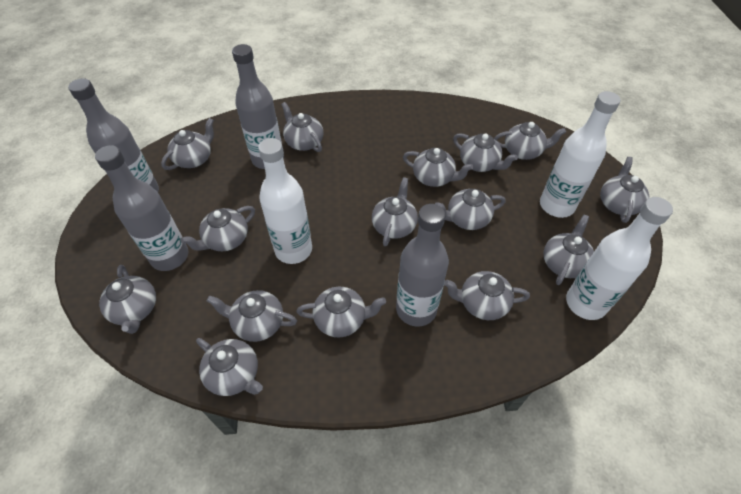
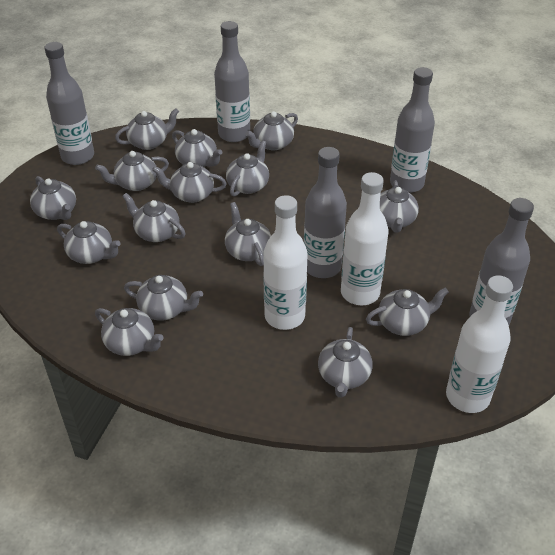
grey bottle: [68,78,159,192] [95,145,188,271] [232,44,284,169] [396,204,449,327] = 4 -> [44,42,94,165] [214,21,250,142] [304,147,347,278] [390,67,435,193] [469,198,534,325] = 5

